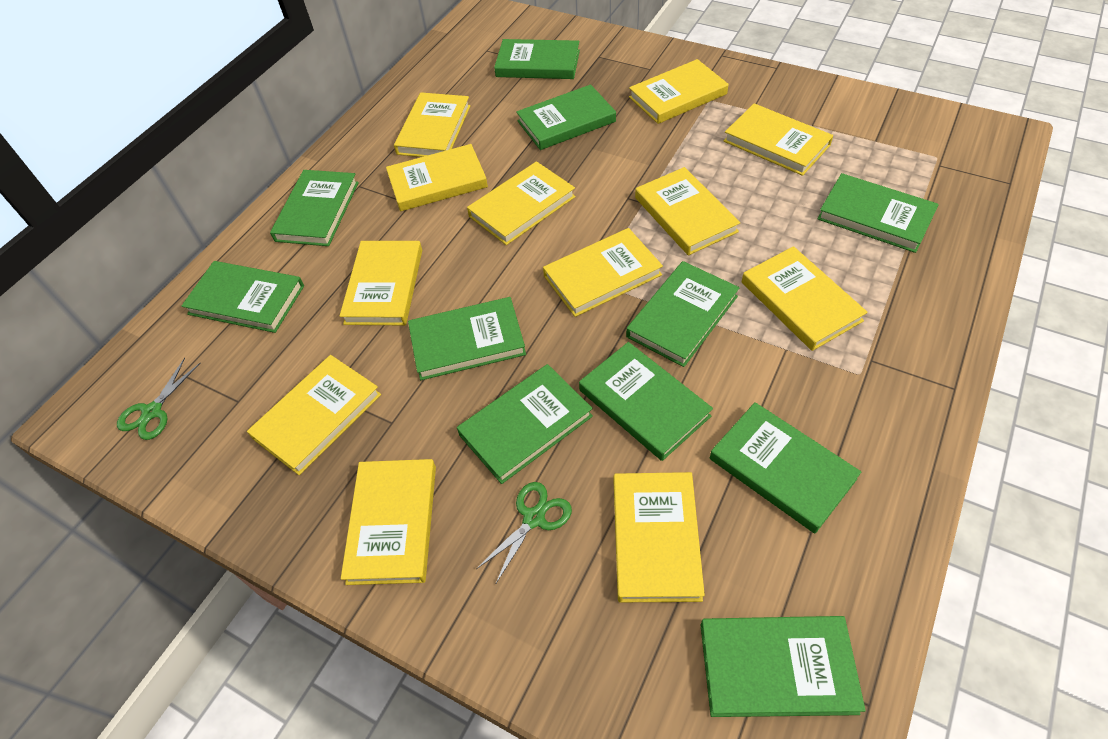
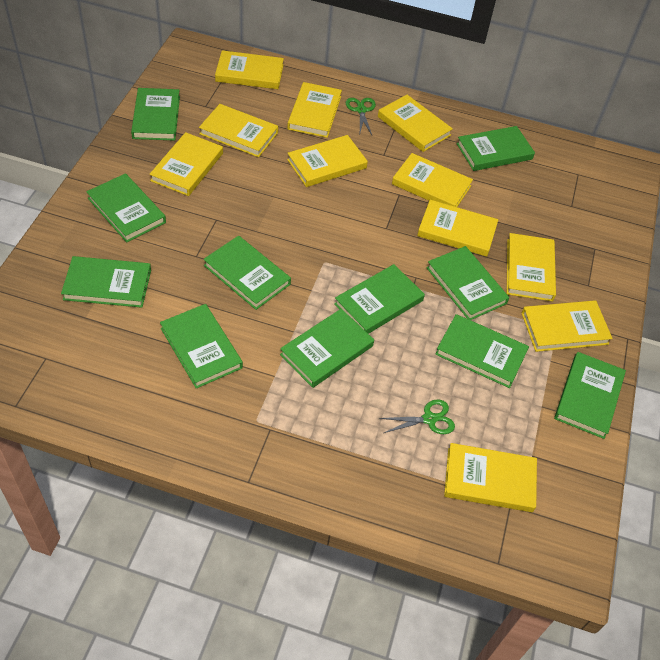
yellow book: [247,355,381,475] [340,241,422,325] [341,459,436,585] [386,144,488,211] [394,92,470,157] [467,161,576,245] [543,228,663,317] [614,472,705,602] [629,59,729,124] [635,167,741,255] [724,103,833,176] [742,246,868,351] = 12 -> [149,132,223,196] [199,104,278,157] [215,50,284,89] [287,82,342,138] [287,135,368,187] [378,95,453,152] [392,153,473,207] [417,200,498,257] [444,443,537,512] [507,233,556,301] [522,300,613,352] = 11

